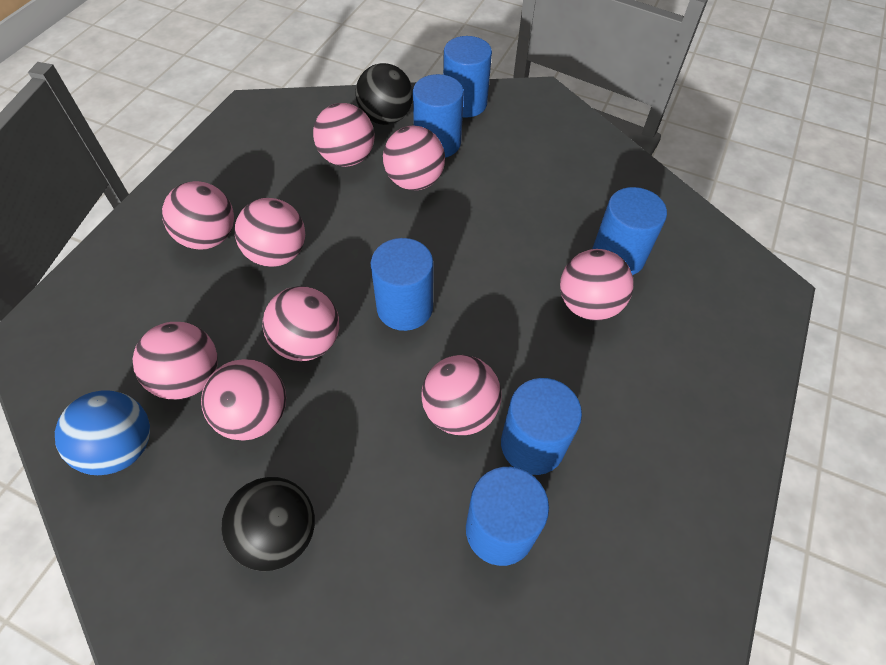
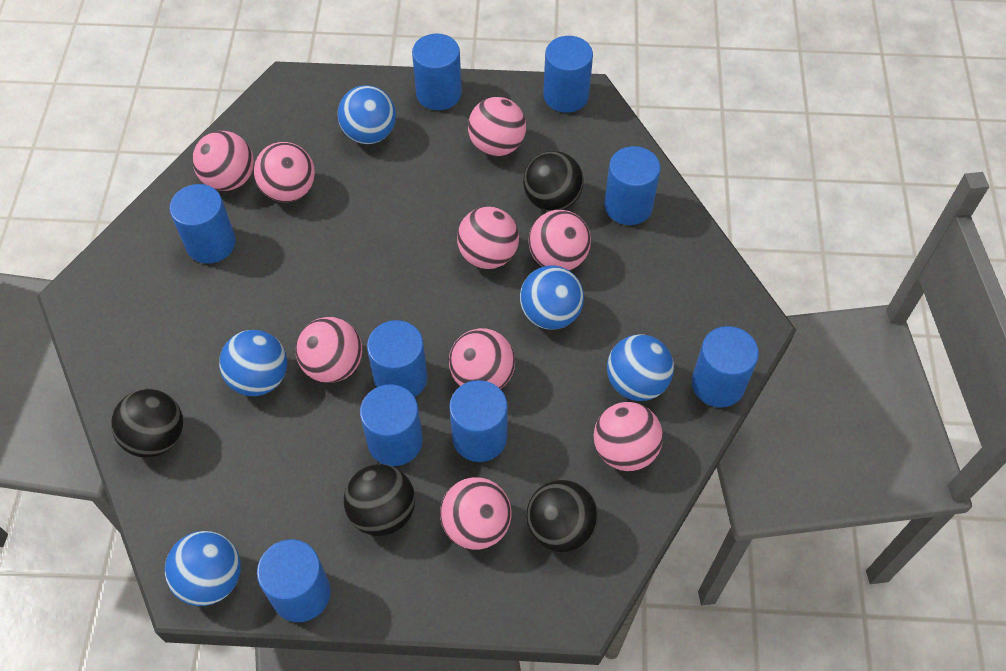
black ball: [221,477,315,571] [355,63,413,125] = 2 -> [111,389,183,458] [344,464,415,536] [523,151,584,211] [526,480,598,553] = 4
blue ball: [55,390,150,475] = 1 -> [165,531,241,606] [219,330,287,396] [338,85,396,144] [520,265,584,330] [607,334,674,401] = 5
blue cylinder: [371,238,433,331] [413,74,464,158] [443,36,492,118] [466,467,549,566] [501,378,582,475] [592,187,667,275] = 6 -> [169,184,236,264] [257,539,331,622] [360,384,423,466] [367,320,428,397] [412,34,462,110] [449,380,508,462] [543,36,593,113] [604,146,661,225] [692,326,759,407] = 9

